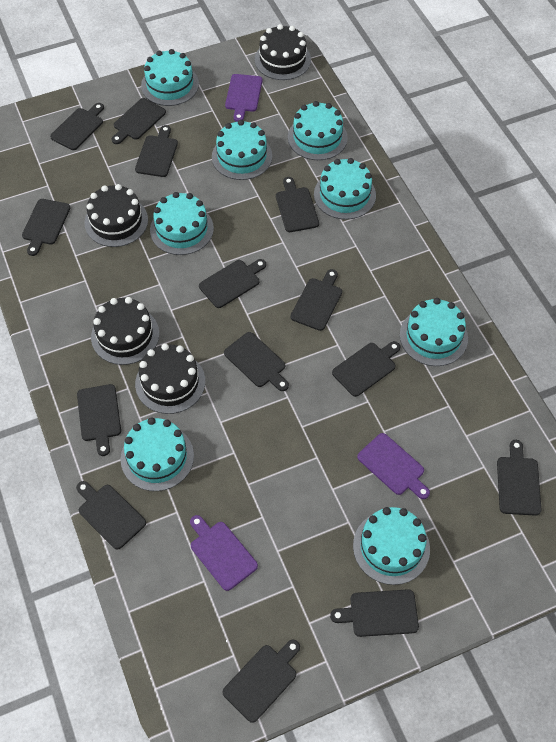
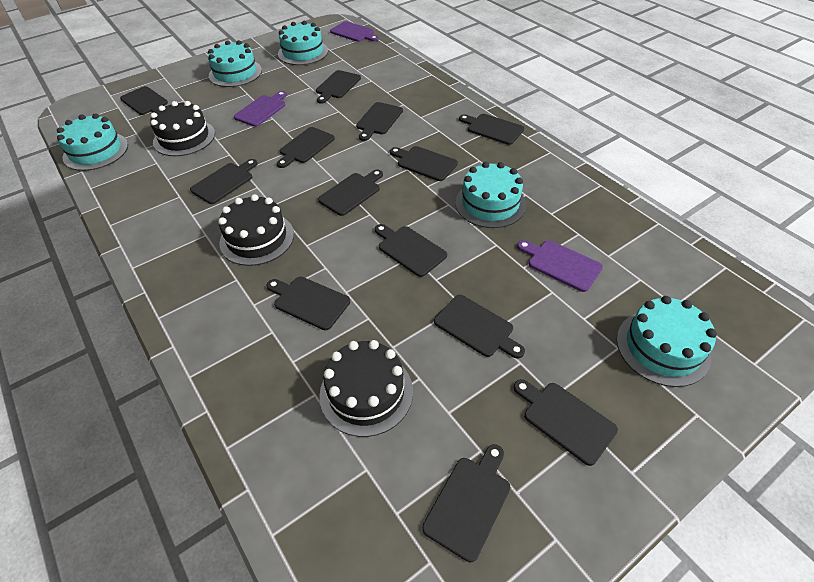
black cake: [85,184,148,247] [91,297,159,365] [135,343,205,414] [255,24,311,80] = 4 -> [150,101,215,156] [218,194,294,266] [319,340,413,437] = 3
black cutting board: [22,199,70,256] [50,103,104,150] [76,481,146,550] [77,384,121,456] [111,98,166,144] [135,125,178,177] [199,259,266,308] [223,639,300,723] [224,332,289,391] [276,177,319,232] [290,269,342,331] [330,589,419,637] [332,341,401,397] [497,440,542,516] = 14 -> [120,86,168,115] [190,159,258,204] [266,277,350,330] [277,127,335,168] [316,70,361,104] [318,170,383,216] [356,102,403,141] [375,224,447,277] [390,146,458,181] [422,444,510,562] [434,295,525,359] [459,114,524,145] [514,379,618,466] = 13
turquoise cake: [121,417,194,491] [141,49,199,106] [150,192,214,255] [212,120,272,180] [288,101,348,160] [314,158,376,220] [353,507,430,585] [400,298,468,366] = 8 -> [57,113,128,171] [208,40,262,87] [278,21,328,65] [455,162,526,228] [617,296,717,387] = 5

